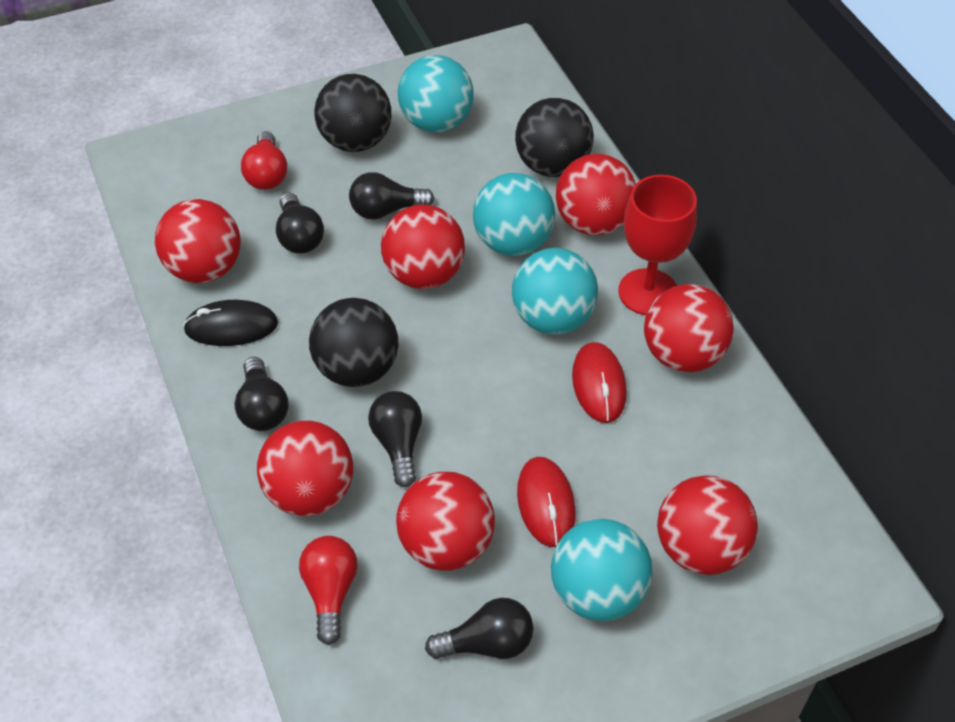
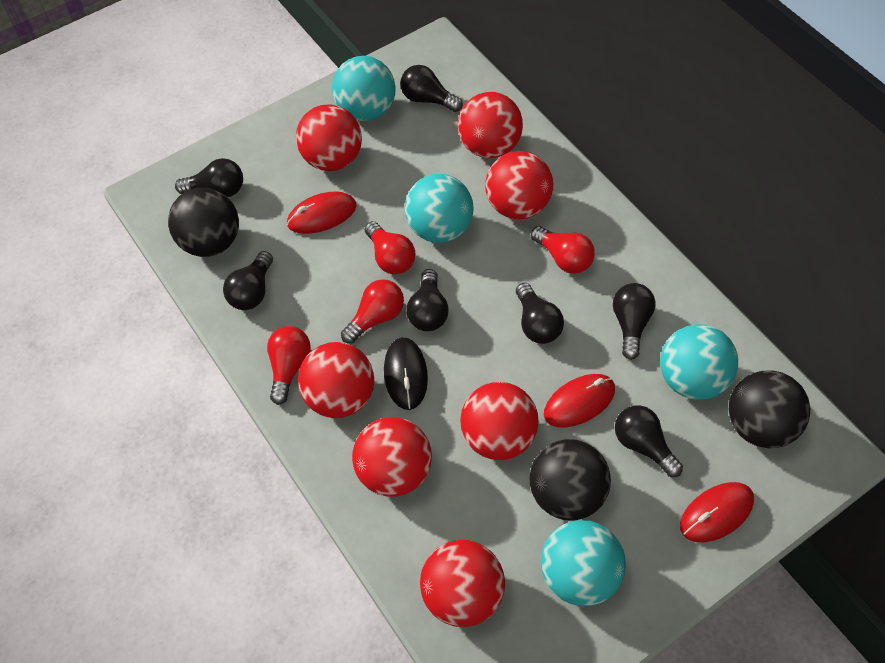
black light bulb: [234,357,289,431] [276,193,324,254] [349,172,434,219] [368,391,422,487] [425,598,534,659] = 5 -> [175,158,243,197] [223,251,273,310] [401,65,463,112] [406,269,449,331] [516,283,564,344] [613,283,656,360] [615,405,683,477] = 7
red goblet: [618,175,697,315] = 1 -> none = 0
red light bulb: [241,131,287,190] [299,536,358,645] = 2 -> [267,326,311,405] [341,279,404,344] [365,221,415,274] [531,226,595,274] = 4
red mouse: [517,457,576,547] [572,342,627,423] = 2 -> [287,192,357,234] [544,374,615,428] [680,482,754,542] = 3

